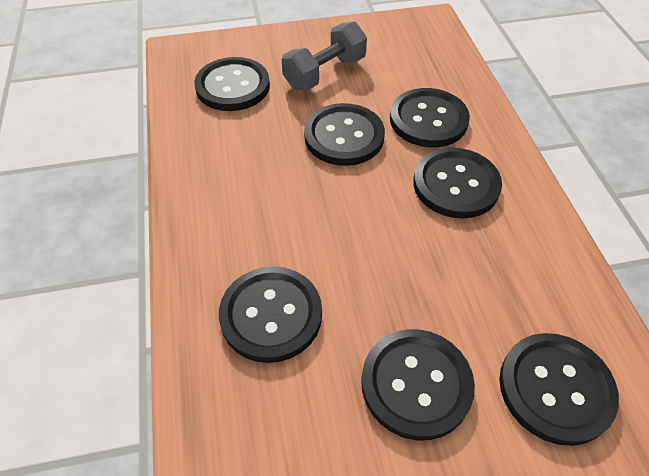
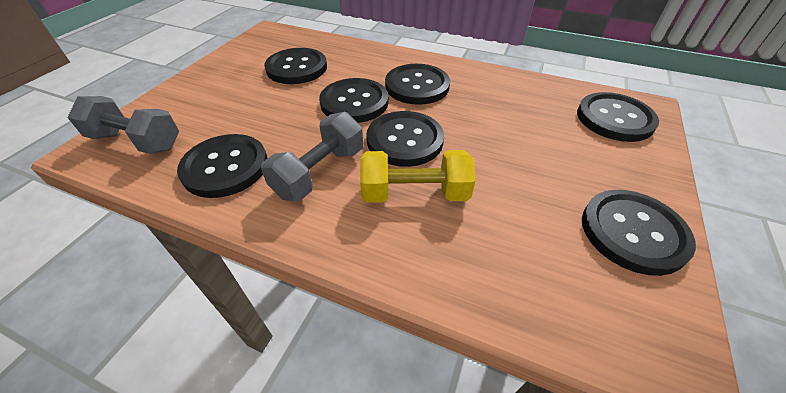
grey dumbbell: [282,21,367,90] = 1 -> [67,96,179,154] [261,112,363,201] = 2
yellow dumbbell: none = 0 -> [360,150,475,203] = 1

